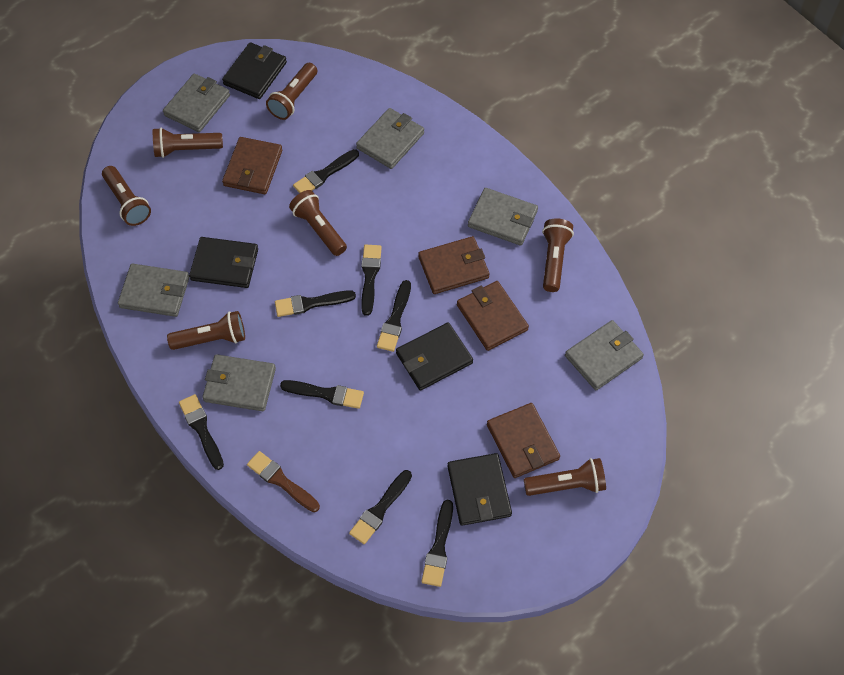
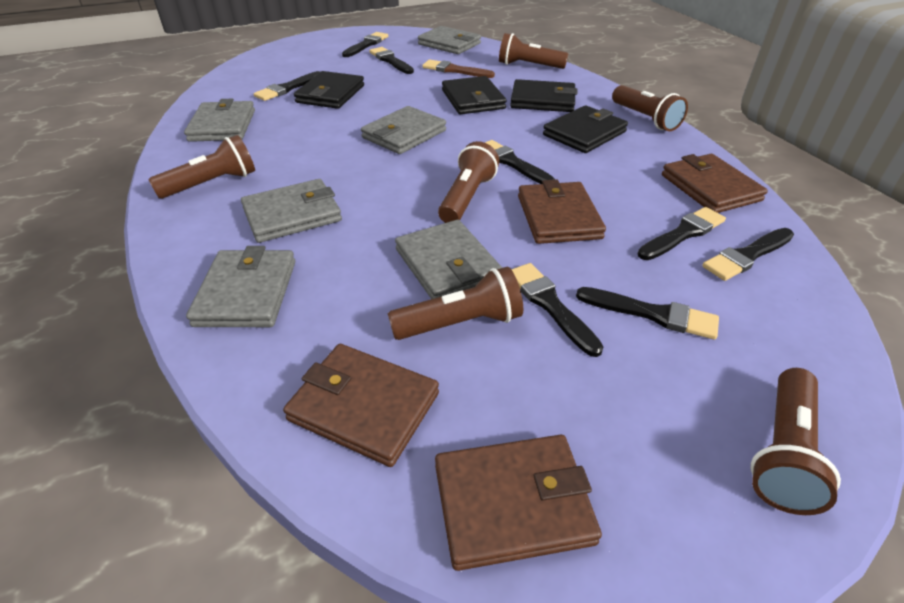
brown flashlight: [102,166,151,226] [153,128,223,158] [167,311,245,350] [266,63,318,120] [289,190,347,256] [524,458,606,496] [542,218,574,292] = 7 -> [148,135,255,199] [388,266,523,340] [438,141,499,223] [499,33,568,69] [612,85,688,131] [751,368,841,515] = 6

